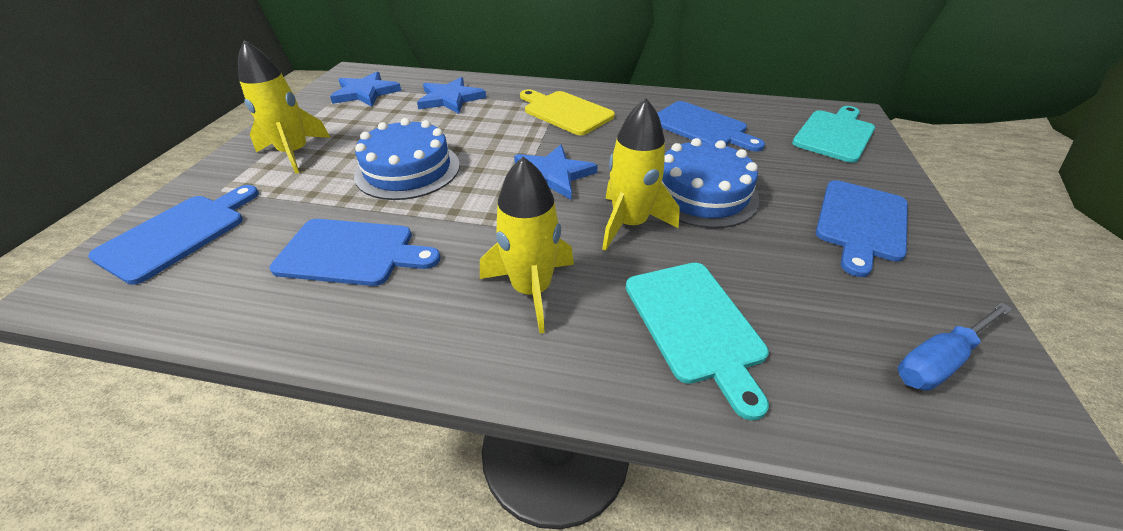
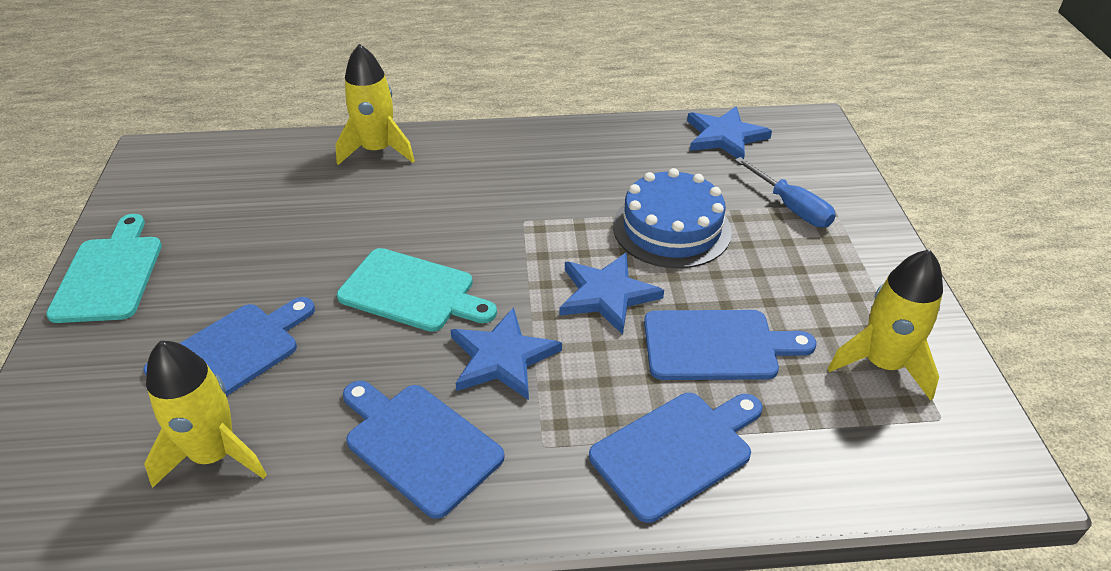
blue cake: [354,118,460,200] [662,138,759,228] = 2 -> [613,168,732,269] = 1
yellow cutting board: [520,89,615,135] = 1 -> none = 0

